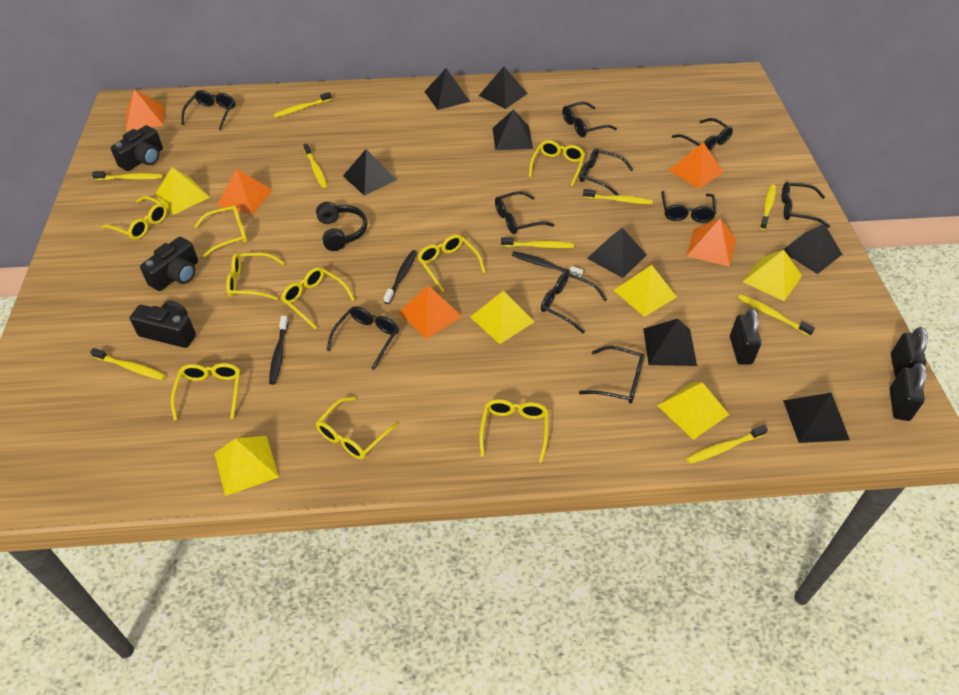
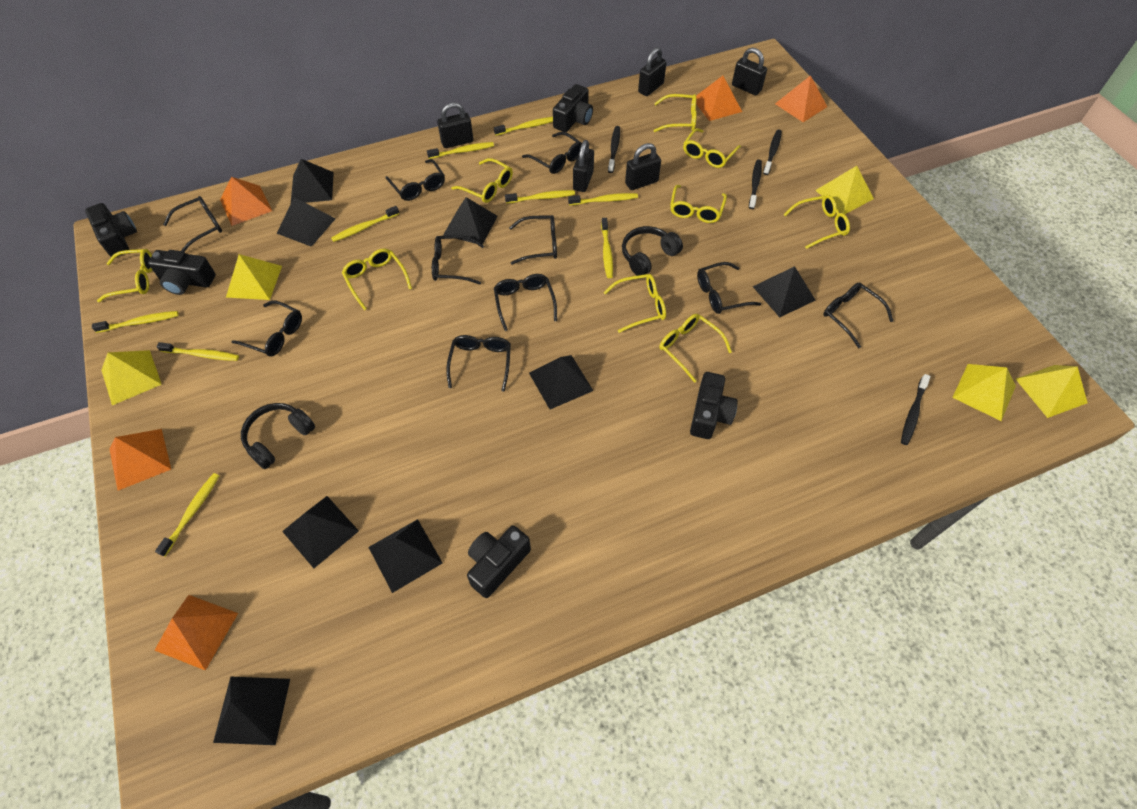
black camera: [111,125,163,171] [130,300,196,348] [140,237,198,291] = 3 -> [85,203,137,257] [148,250,216,295] [467,525,531,598] [553,84,593,132] [690,372,738,439] = 5
black headphones: [316,202,367,251] = 1 -> [241,403,315,469] [622,226,683,276] = 2
black padlock: [730,308,761,365] [890,363,927,421] [891,327,928,378] = 3 -> [437,102,473,148] [573,140,594,192] [625,143,661,190] [638,47,667,96] [732,48,767,95] = 5
black toothbrush: [269,316,288,385] [384,250,417,304] [512,251,583,277] = 3 -> [608,126,620,173] [749,159,762,209] [763,130,782,175] [901,374,931,445] = 4
yellow pyramid: [155,167,210,215] [214,436,279,496] [470,291,535,344] [613,265,677,317] [657,382,729,440] [743,250,802,301] = 6 -> [101,350,162,405] [226,254,282,300] [815,166,874,214] [952,364,1016,421] [1016,365,1087,418] = 5

